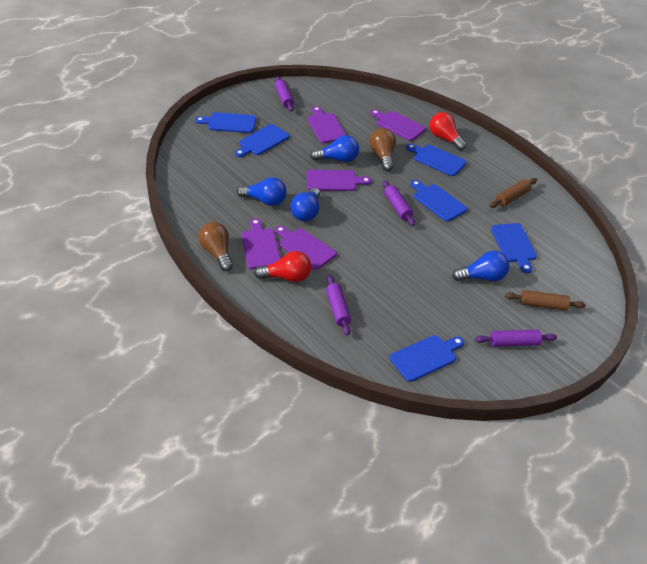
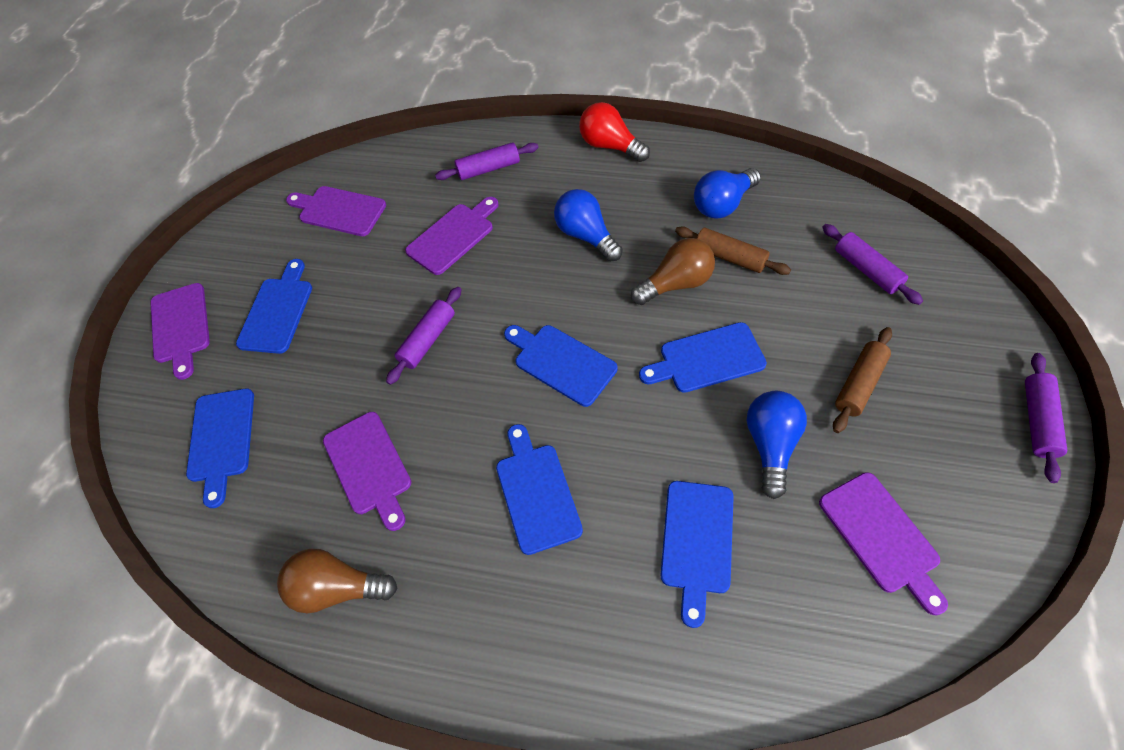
blue light bulb: [237,177,287,206] [291,188,320,221] [310,135,359,162] [452,251,509,281] = 4 -> [554,189,623,262] [694,168,761,218] [747,391,807,499] = 3
red light bulb: [254,251,311,282] [429,112,467,151] = 2 -> [579,102,650,162] = 1

